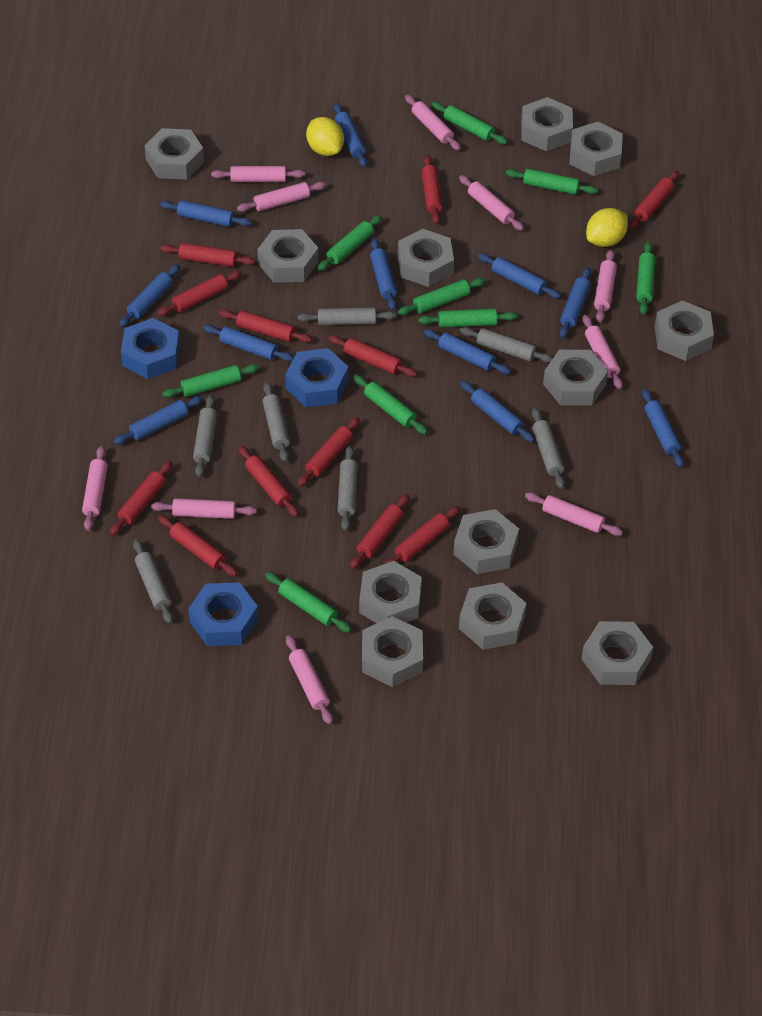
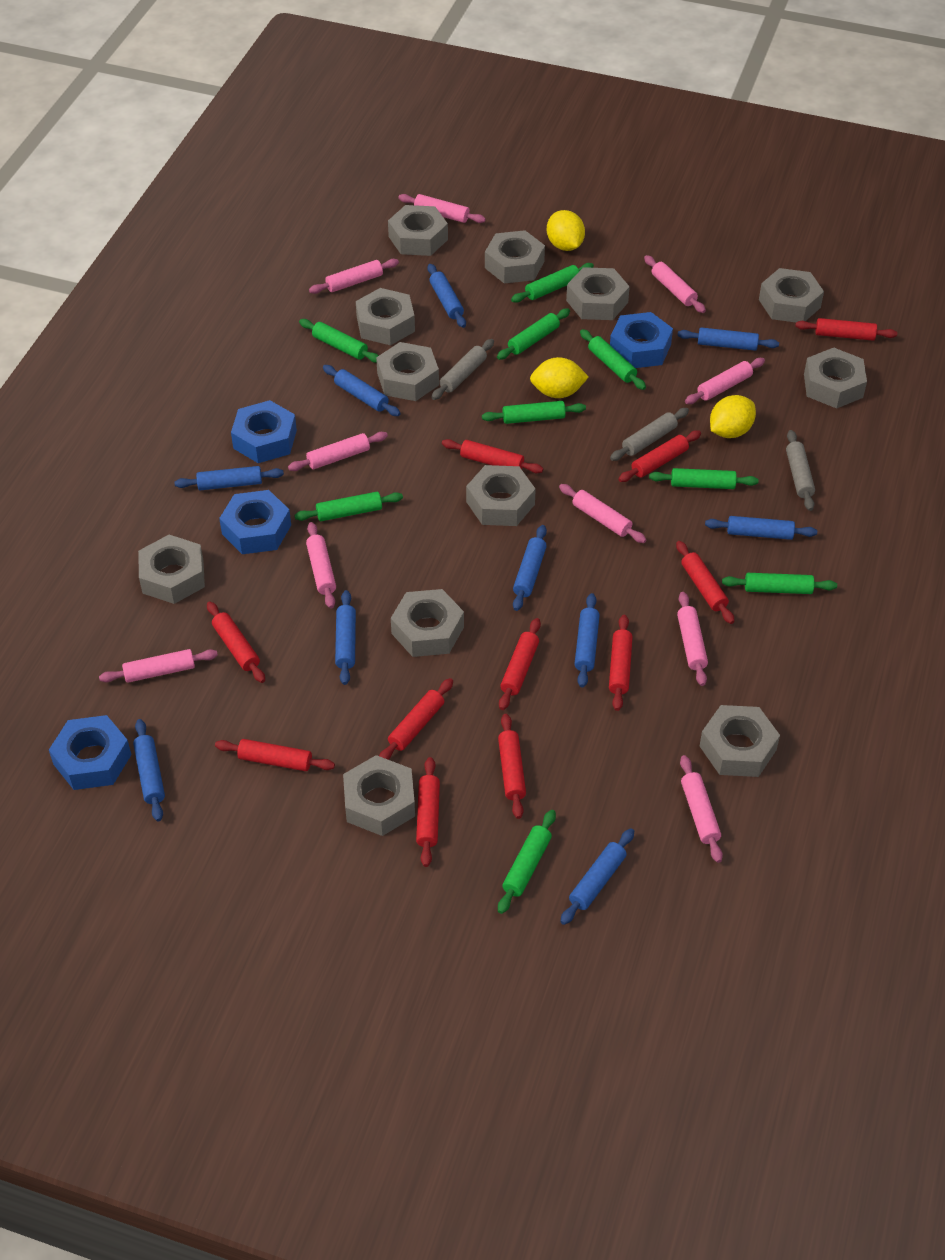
blue nut: [121,318,180,379] [188,582,258,646] [285,348,348,407] = 3 -> [49,715,131,790] [219,490,291,554] [231,400,297,463] [610,312,673,368] = 4
blue rolling pin: [114,396,203,445] [119,264,180,328] [160,200,251,227] [203,325,294,362] [334,103,367,167] [370,238,397,311] [423,329,511,374] [460,381,535,443] [478,253,561,299] [559,267,591,338] [642,389,684,467] = 11 -> [133,719,165,822] [174,466,284,490] [323,365,401,416] [335,590,356,685] [427,264,466,328] [513,525,547,611] [560,828,634,925] [575,593,600,688] [677,327,779,351] [705,516,817,540] = 10
grey rolling pin: [133,539,173,624] [193,395,217,477] [262,382,290,462] [298,307,396,325] [338,446,358,531] [460,327,553,363] [532,408,565,489] = 7 -> [431,339,494,400] [610,408,689,461] [786,430,815,511] = 3
red rolling pin: [110,461,173,535] [158,271,242,316] [158,515,238,576] [160,243,255,267] [219,310,312,343] [238,446,299,517] [298,417,360,487] [328,335,418,377] [350,494,409,569] [384,506,460,564] [421,155,443,224] [629,170,679,229] = 12 -> [207,602,265,683] [215,739,335,771] [379,678,453,760] [416,757,440,867] [442,439,543,473] [498,714,526,819] [499,618,541,710] [609,615,633,711] [619,430,701,482] [676,541,734,624] [795,318,897,341] = 11
yellow lemon: [306,117,344,156] [586,208,628,247] = 2 -> [530,357,589,398] [547,210,585,251] [710,395,756,438] = 3

